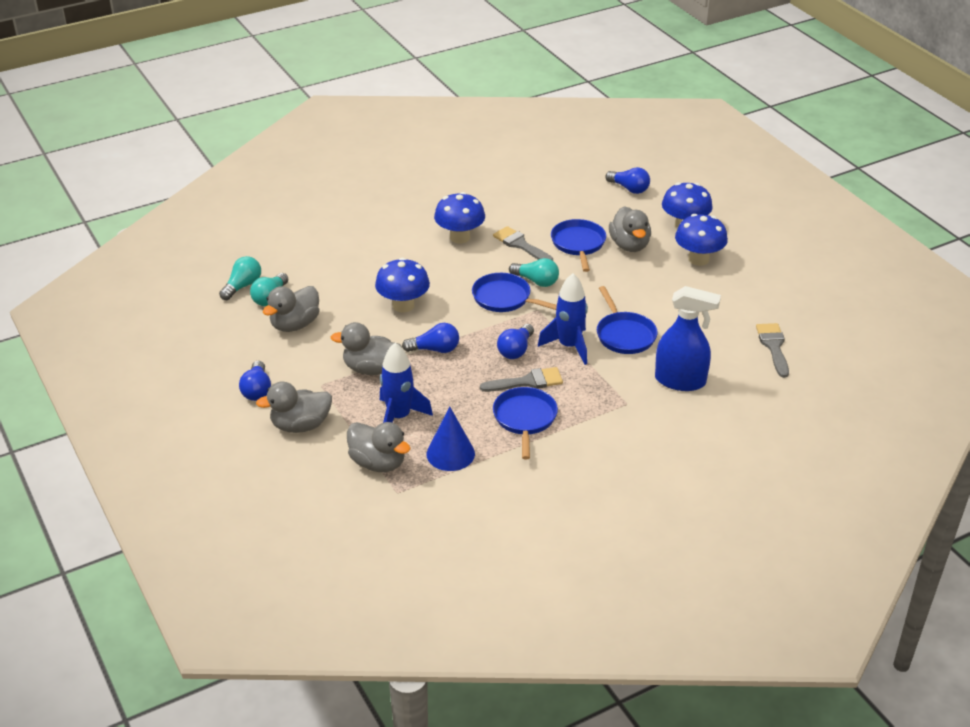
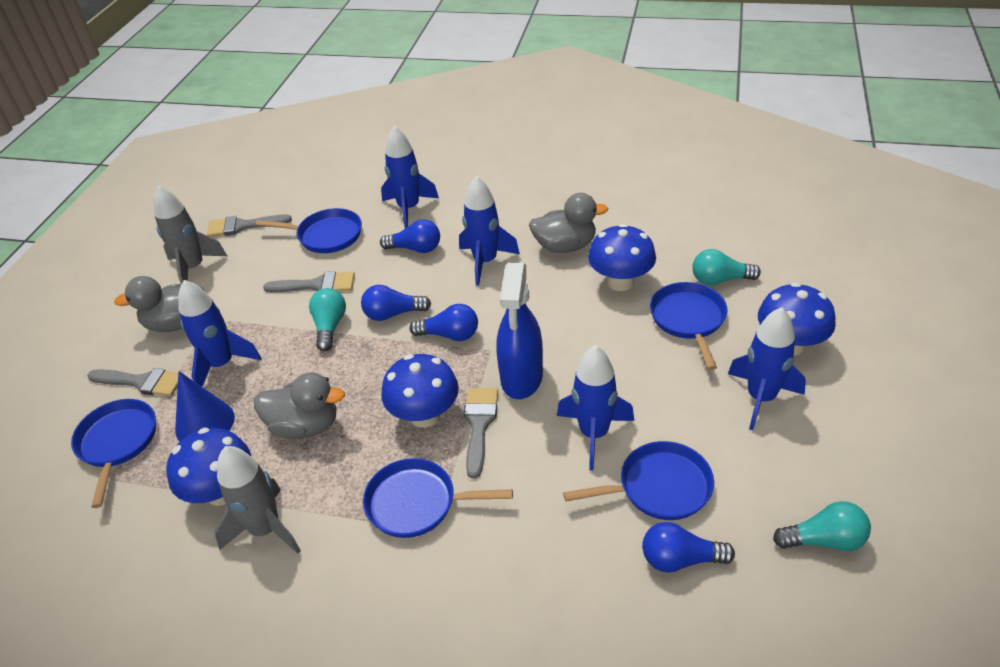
blue pan: [472,273,557,312] [493,387,558,460] [551,219,606,272] [597,286,658,354] = 4 -> [71,399,156,508] [256,208,362,253] [363,458,513,538] [563,441,714,520] [650,282,727,370] = 5
blue rocket: [380,343,433,423] [538,273,588,365] = 2 -> [178,280,261,387] [381,126,439,229] [459,176,520,286] [557,345,634,470] [728,307,806,430] = 5
grey brush: [480,367,563,392] [493,226,553,261] [756,323,789,378] = 3 -> [87,368,184,396] [207,214,292,237] [263,271,355,292] [464,388,498,478] = 4
grey duck: [256,381,332,433] [263,286,320,332] [331,322,402,375] [347,422,411,472] [609,206,651,252] = 5 -> [114,276,204,332] [254,372,345,439] [529,193,608,253] = 3
grey rocket: none = 0 -> [154,186,227,284] [214,446,301,554] = 2

